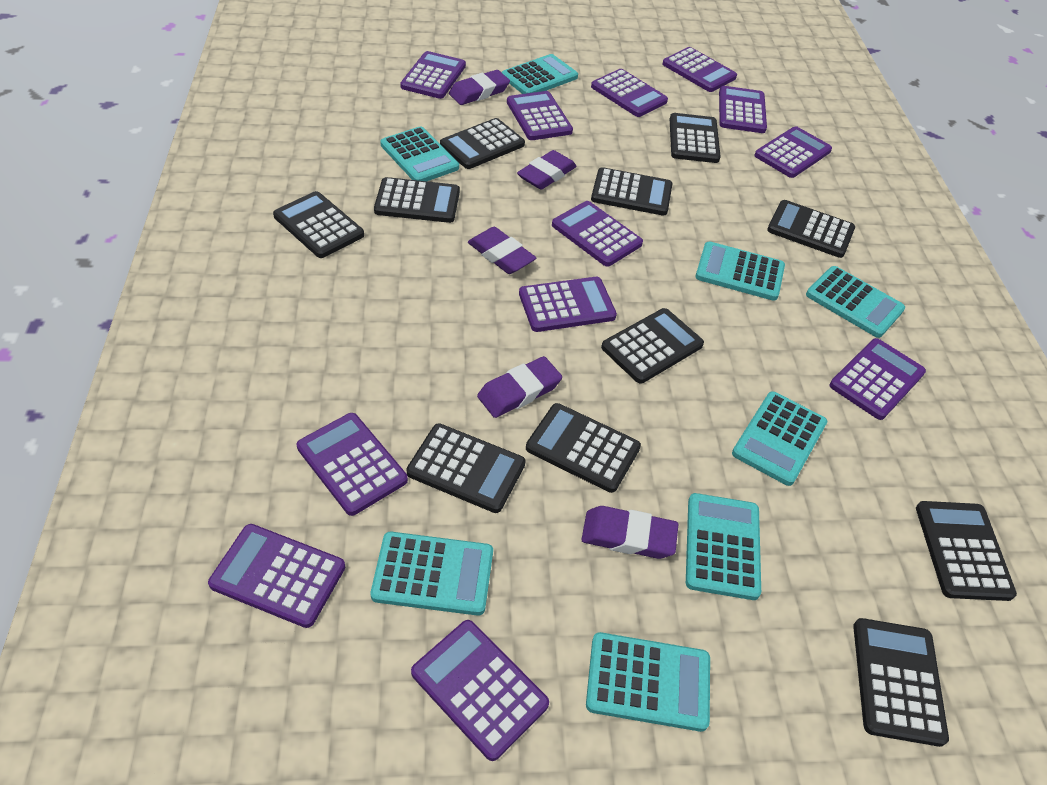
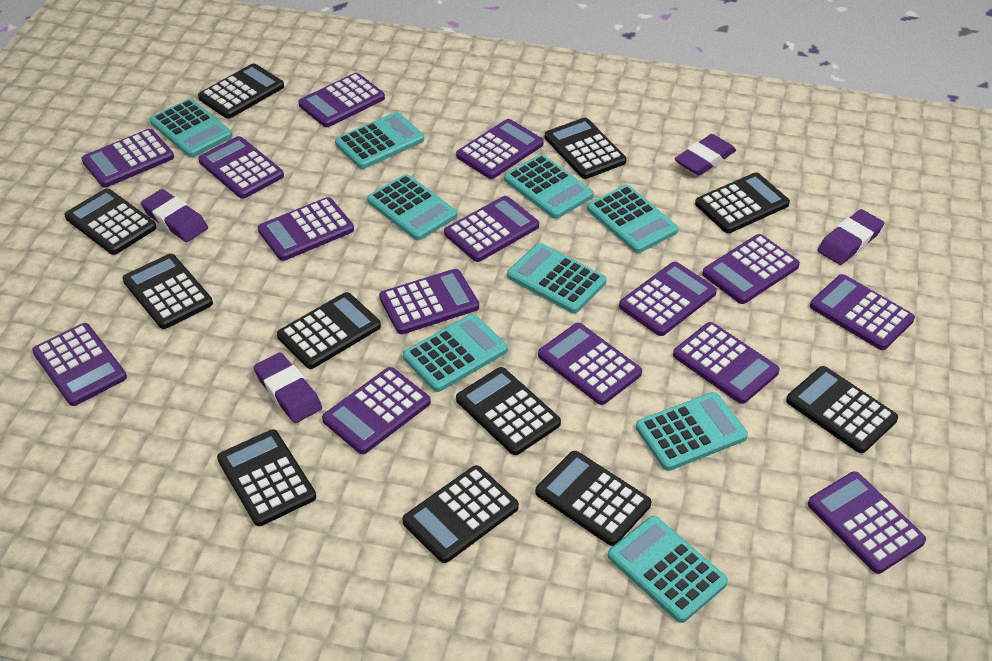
purple calculator: [208,524,345,628] [296,413,408,516] [400,51,466,99] [411,620,549,761] [507,91,573,140] [519,277,617,332] [552,201,643,267] [591,69,668,117] [663,47,737,92] [719,86,767,133] [755,126,832,178] [830,338,926,420] = 12 -> [32,323,127,406] [81,129,174,187] [198,136,284,199] [258,197,354,261] [298,73,385,127] [322,367,431,454] [379,269,479,334] [444,196,539,262] [456,119,544,179] [538,323,642,405] [619,262,717,336] [673,322,780,404] [702,234,800,304] [808,471,926,574] [810,274,915,350] = 15
purple eraser: [449,70,510,105] [468,227,536,274] [477,356,562,418] [517,150,577,190] [581,506,679,559] = 5 -> [141,189,208,242] [254,352,322,423] [675,134,736,176] [818,209,884,265] = 4
turquoise calculator: [371,532,493,616] [380,126,459,181] [502,54,578,94] [586,632,710,732] [686,493,761,600] [695,241,785,301] [732,391,827,486] [806,266,905,338] = 8 -> [150,99,232,157] [335,112,424,169] [367,174,457,240] [403,314,508,392] [504,154,594,219] [507,243,607,313] [587,185,678,253] [608,516,728,623] [636,392,748,471] = 9

